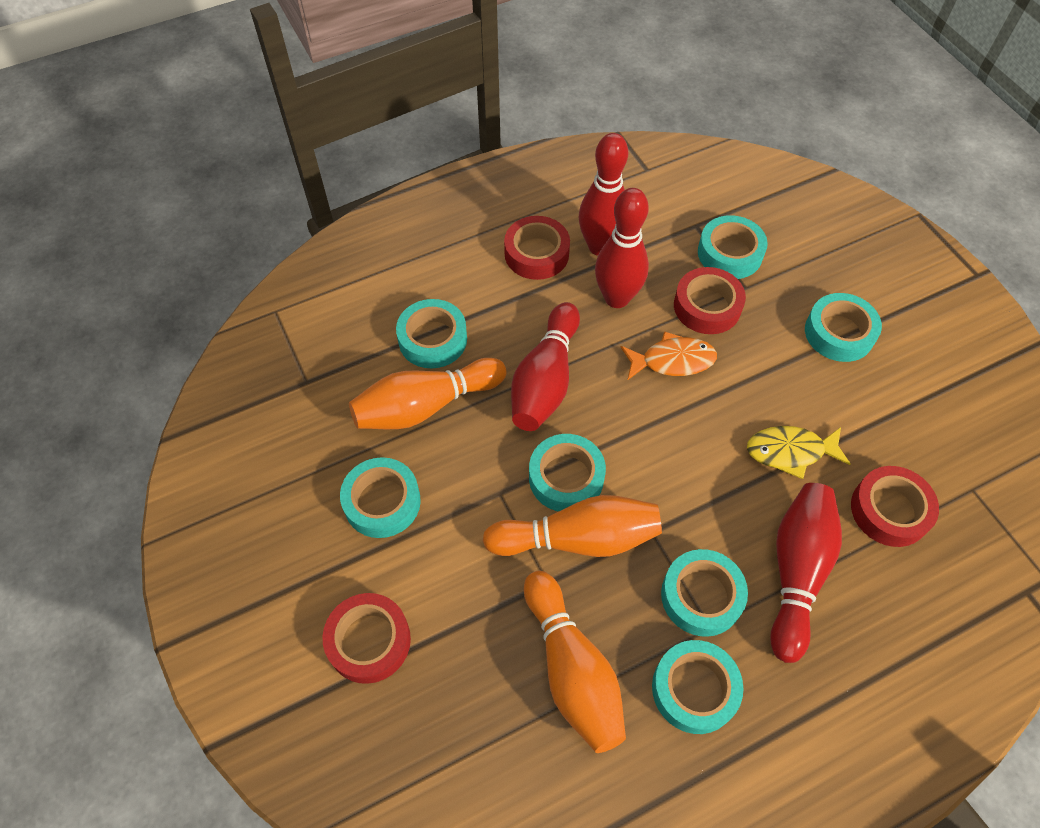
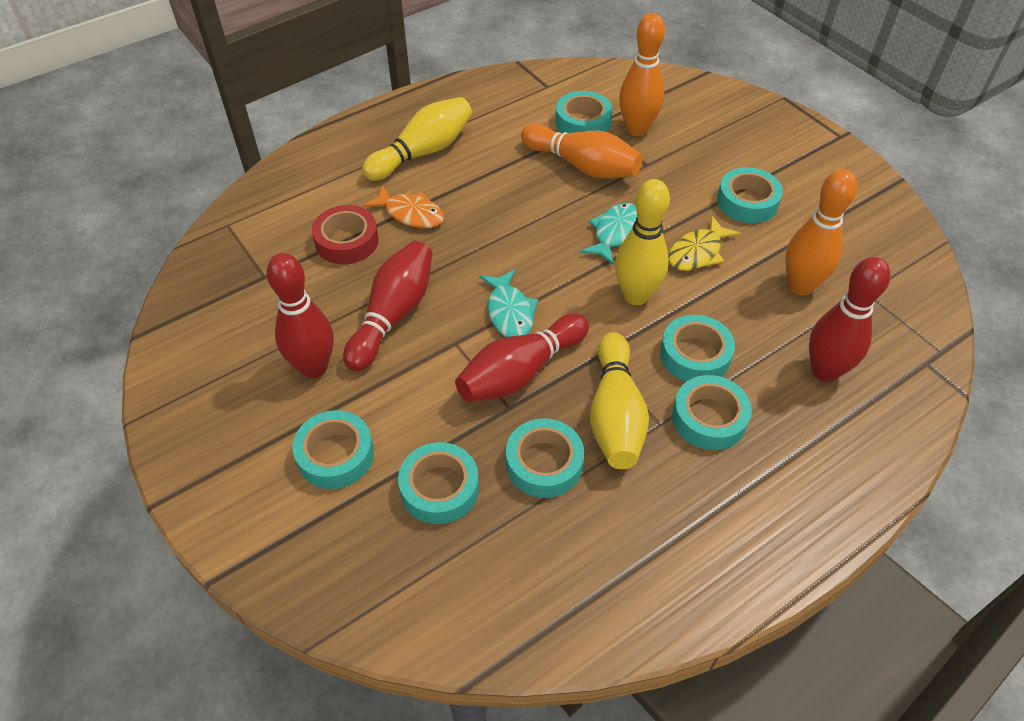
red tape: [322,593,411,684] [504,216,570,280] [674,267,746,334] [851,466,939,547] = 4 -> [312,205,379,264] = 1
turquoise fish: none = 0 -> [479,269,538,337] [580,203,637,265] = 2
yellow bowling pin: none = 0 -> [362,97,472,181] [590,332,649,469] [615,179,670,305] = 3

